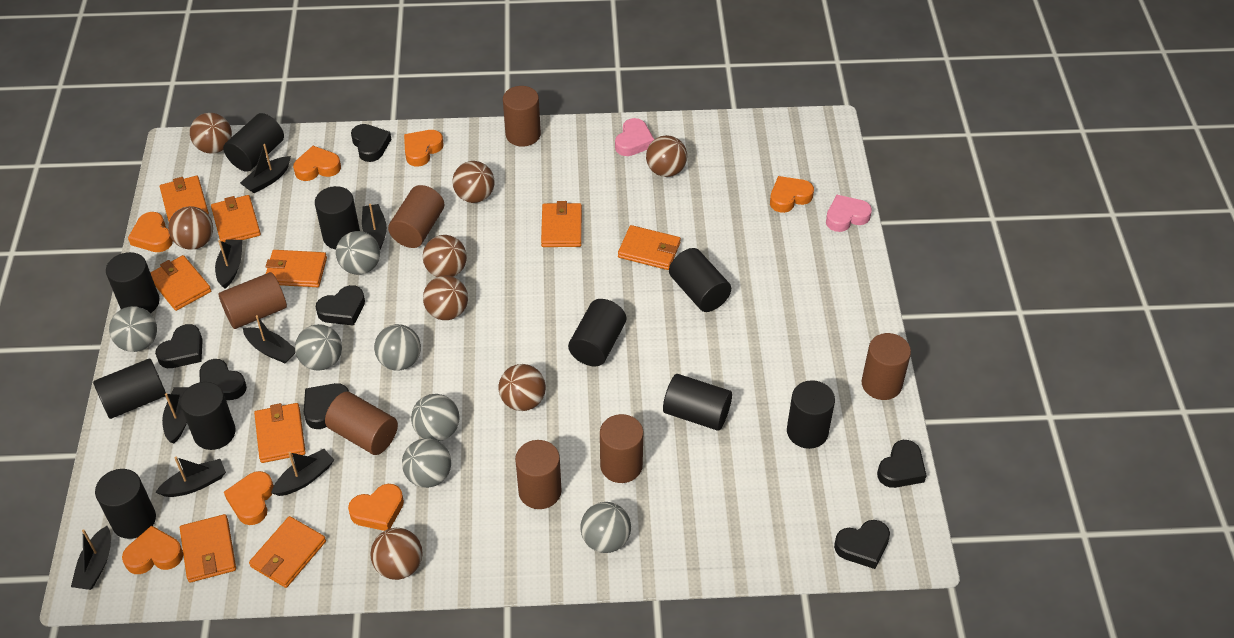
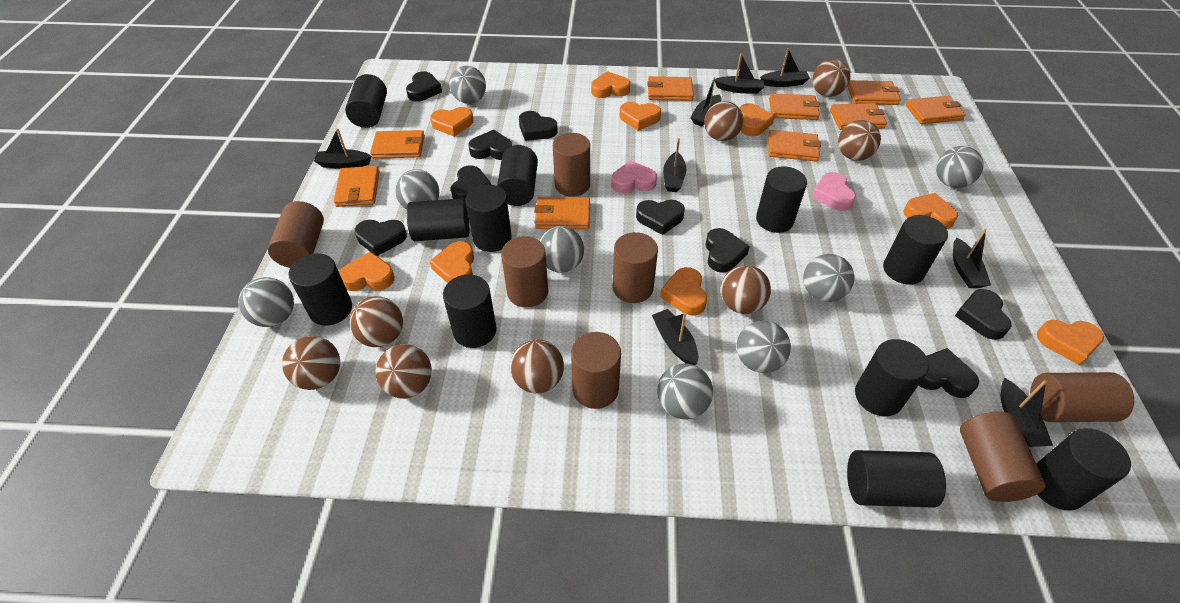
black cylinder: [93,359,166,419] [95,469,156,539] [106,252,160,313] [180,382,236,450] [223,113,284,172] [315,186,360,249] [568,299,626,366] [663,374,732,431] [669,248,731,312] [787,380,835,449] = 10 -> [289,253,352,326] [345,74,387,128] [407,198,469,241] [443,274,497,348] [466,184,512,252] [497,145,538,206] [756,166,807,233] [847,450,946,508] [855,339,929,416] [883,215,948,285] [1036,428,1131,511] = 11
black heart: [155,324,203,368] [200,359,247,400] [304,383,349,429] [316,285,365,326] [351,124,392,162] [834,520,890,569] [877,440,927,488] = 7 -> [354,220,407,256] [406,71,442,102] [451,165,491,200] [468,130,512,160] [519,111,558,141] [636,200,685,235] [706,228,750,273] [919,348,979,398] [955,289,1012,340] = 9
grey ball: [109,306,157,352] [295,324,342,370] [336,231,380,275] [374,324,421,371] [402,438,451,488] [411,394,460,441] [580,502,631,553] = 7 -> [238,277,294,327] [395,169,439,209] [449,66,486,104] [539,226,584,273] [657,364,713,419] [737,320,791,373] [803,254,854,302] [936,146,983,188] = 8
orange heart: [122,525,183,574] [128,212,173,252] [224,471,274,525] [293,146,341,181] [348,484,404,531] [404,130,444,167] [770,176,814,213] = 7 -> [339,252,395,291] [430,107,474,137] [430,241,474,283] [591,71,630,98] [619,102,661,131] [660,267,707,316] [740,103,775,136] [903,193,958,229] [1037,320,1104,365] = 9

